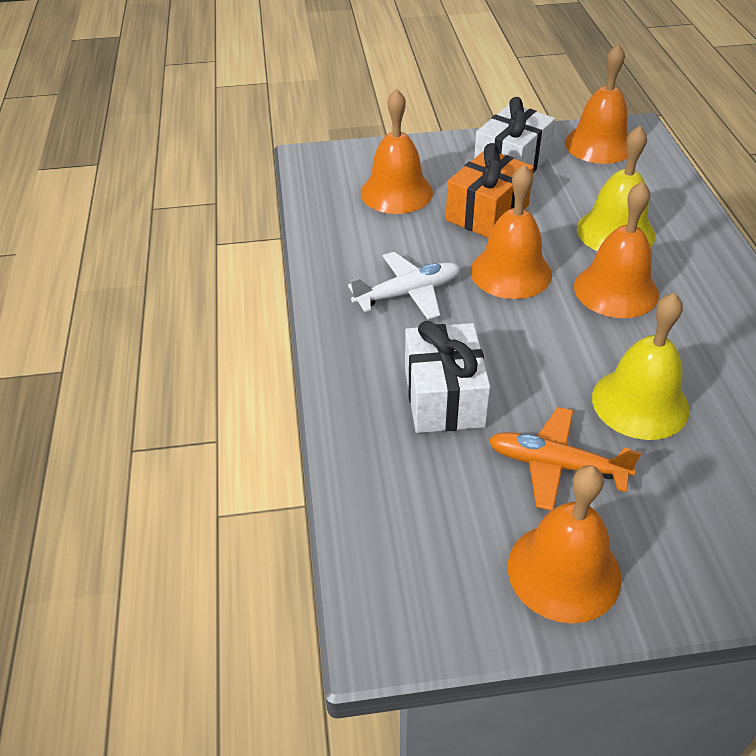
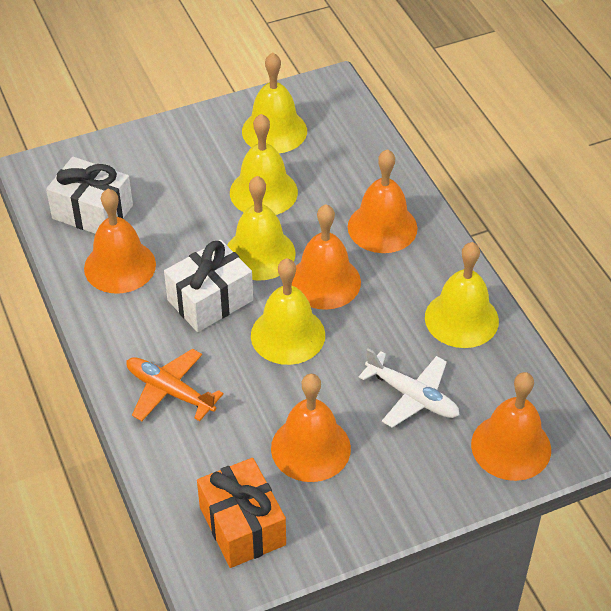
yellow bell: [577,126,655,251] [592,292,690,440] = 2 -> [227,176,296,281] [230,114,298,215] [242,52,307,153] [251,258,325,365] [425,242,499,348] = 5

